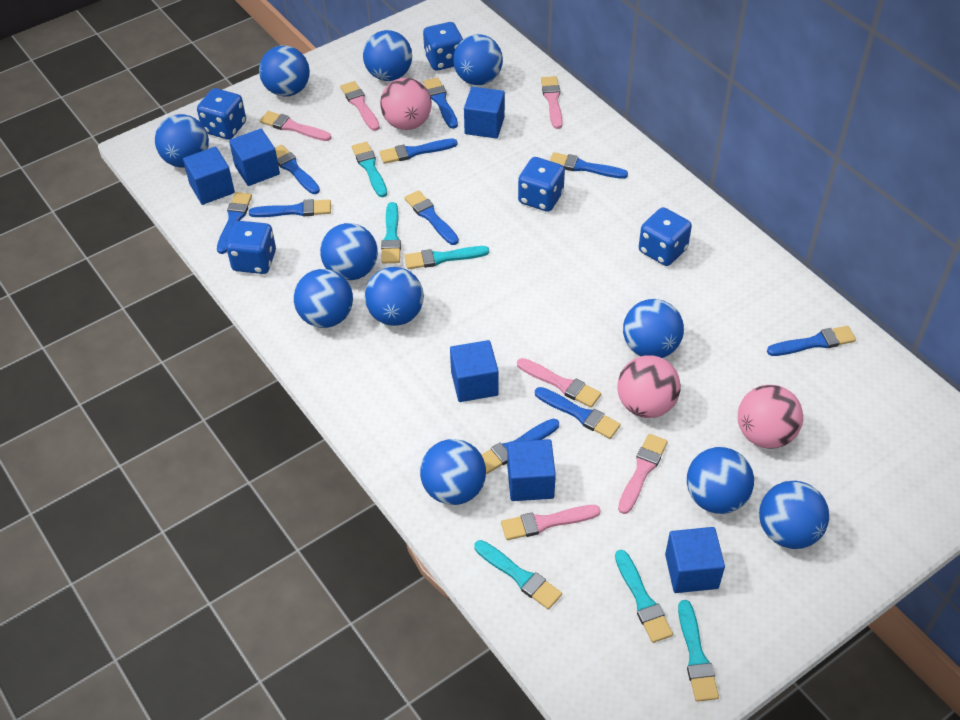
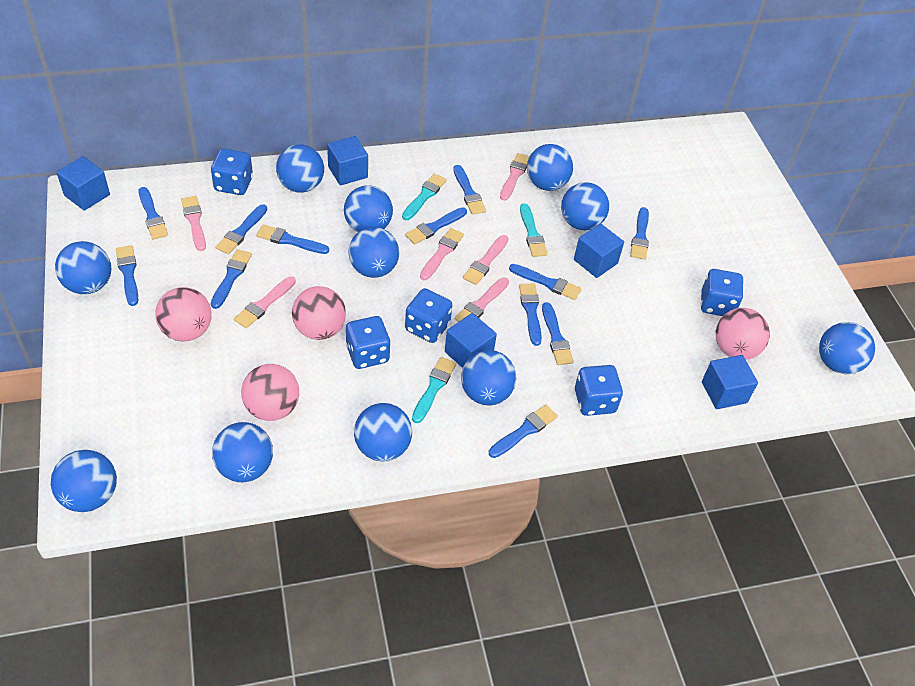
blue brush: [217,192,252,254] [249,199,331,217] [275,145,320,194] [379,138,457,164] [405,190,459,245] [423,77,458,129] [481,419,559,474] [535,387,621,439] [549,152,628,179] [767,326,856,356] = 10 -> [116,245,138,306] [138,187,168,239] [211,249,252,309] [216,204,267,254] [256,225,329,254] [405,207,467,244] [453,165,486,215] [489,405,558,458] [509,264,581,300] [519,284,542,346] [542,302,574,365] [630,207,649,260] = 12
blue cube: [183,147,235,205] [229,129,280,186] [450,340,499,402] [464,87,505,138] [507,439,556,501] [665,527,725,593] = 6 -> [57,156,110,211] [327,136,368,186] [445,313,497,368] [574,224,624,278] [702,355,758,409] = 5
pink ball: [380,78,431,130] [617,355,681,418] [738,385,803,449] = 3 -> [155,287,212,341] [241,364,299,421] [292,286,346,340] [716,308,770,360] = 4
turquoise brush: [352,142,387,197] [381,202,401,263] [404,246,489,269] [474,540,562,609] [615,550,673,643] [678,600,719,702] = 6 -> [402,174,447,220] [412,357,456,423] [520,203,548,257] = 3

